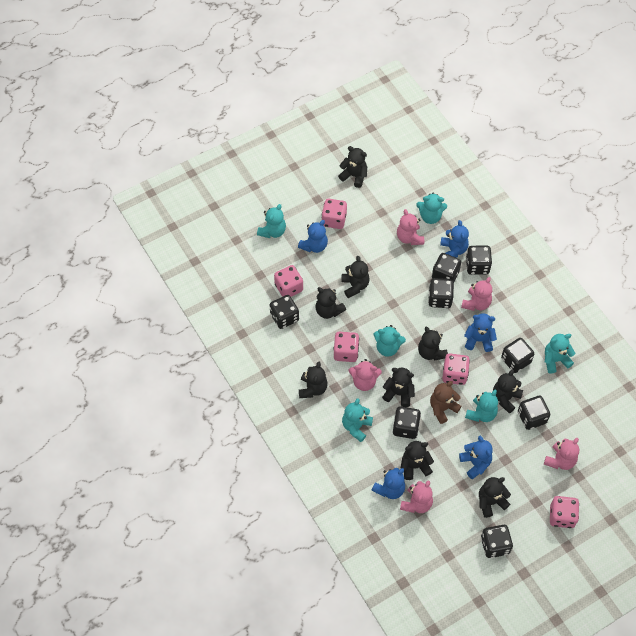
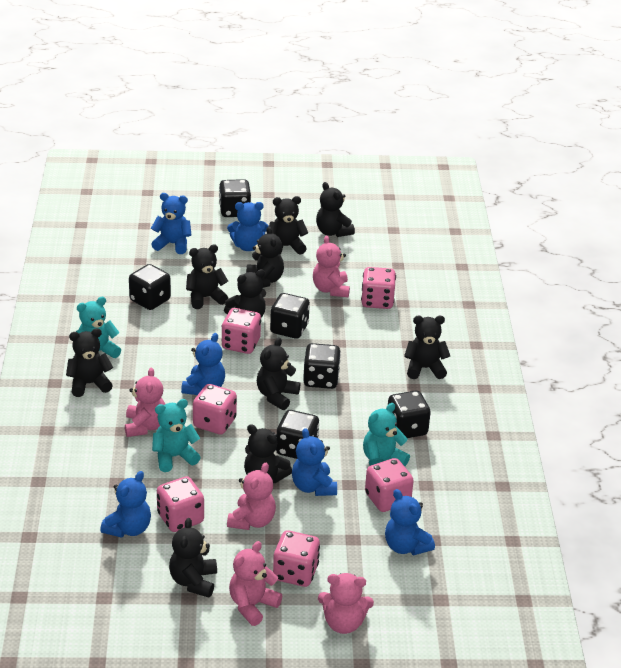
black dice: [270,295,299,329] [393,407,421,439] [428,278,454,308] [432,253,461,282] [466,246,492,275] [481,525,513,558] [501,338,534,373] [518,396,550,430] = 8 -> [129,264,171,310] [219,179,251,217] [270,293,310,339] [276,410,319,459] [303,343,341,389] [388,391,431,438] = 6
black teddy bear: [299,361,328,398] [315,287,346,319] [338,146,367,188] [341,256,370,298] [382,368,415,407] [401,441,434,480] [418,327,448,361] [479,477,511,518] [493,369,523,413] = 9 -> [66,328,113,397] [169,518,217,598] [186,245,228,309] [224,269,266,318] [244,424,292,483] [246,226,284,288] [257,337,300,410] [269,196,308,255] [316,182,355,237] [404,315,450,379] = 10
blue teddy bear: [298,220,328,253] [372,468,405,499] [440,220,469,258] [459,436,493,479] [464,313,497,352] = 5 -> [100,471,151,538] [151,193,192,254] [181,333,225,395] [227,202,268,251] [292,428,337,496] [385,489,435,555] = 6
brown teddy bear: [430,381,462,424] = 1 -> none = 0
pink dice: [274,265,303,297] [322,199,347,229] [333,332,359,362] [442,353,470,385] [550,496,579,528] = 5 -> [157,476,204,532] [193,384,237,434] [221,308,261,354] [273,530,320,587] [361,267,396,309] [365,458,414,512] = 6
turquoise teddy bear: [257,204,286,238] [342,398,373,442] [373,325,406,357] [416,193,447,224] [465,390,498,422] [545,334,575,374] = 6 -> [76,297,121,358] [152,399,201,472] [363,403,410,466] = 3

